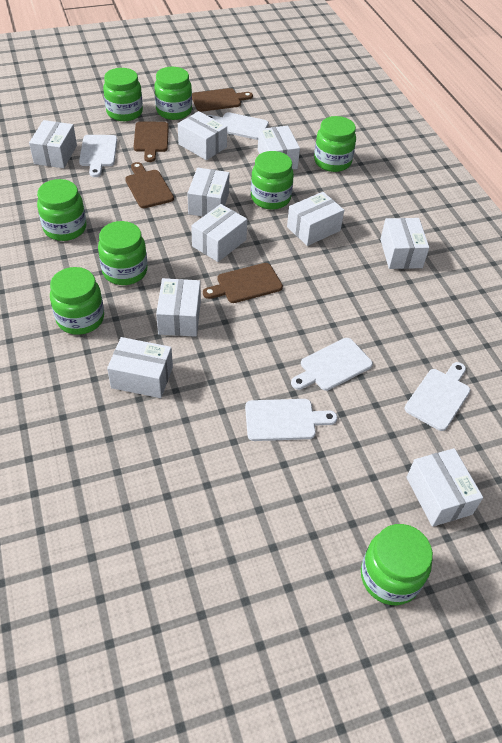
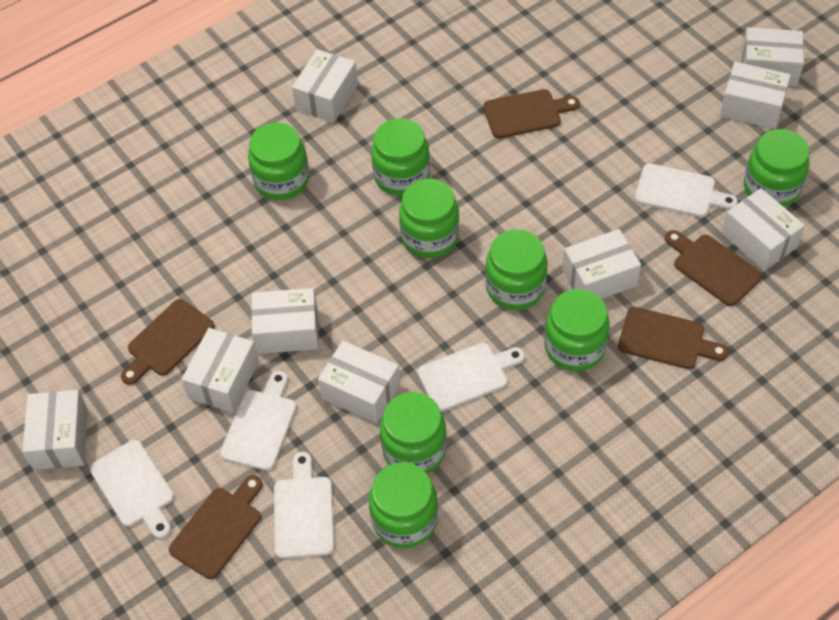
brown cutting board: [125,162,174,208] [134,121,169,162] [192,88,253,112] [203,263,283,303] = 4 -> [121,299,215,385] [169,475,263,579] [483,89,580,138] [618,307,728,369] [665,230,762,306] = 5
white box: [29,120,77,168] [107,337,173,398] [156,278,201,337] [178,111,227,160] [188,168,229,217] [191,204,247,262] [258,126,300,170] [287,192,344,246] [380,218,429,269] [406,448,483,527] = 10 -> [23,390,88,470] [182,328,259,413] [251,288,319,354] [292,49,358,123] [318,341,400,423] [562,229,641,299] [720,62,791,129] [722,188,805,271] [741,27,804,87] = 9

